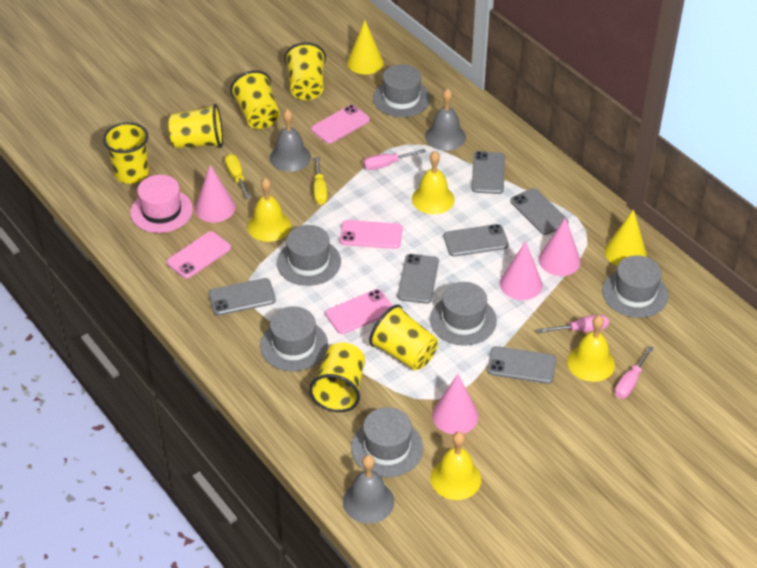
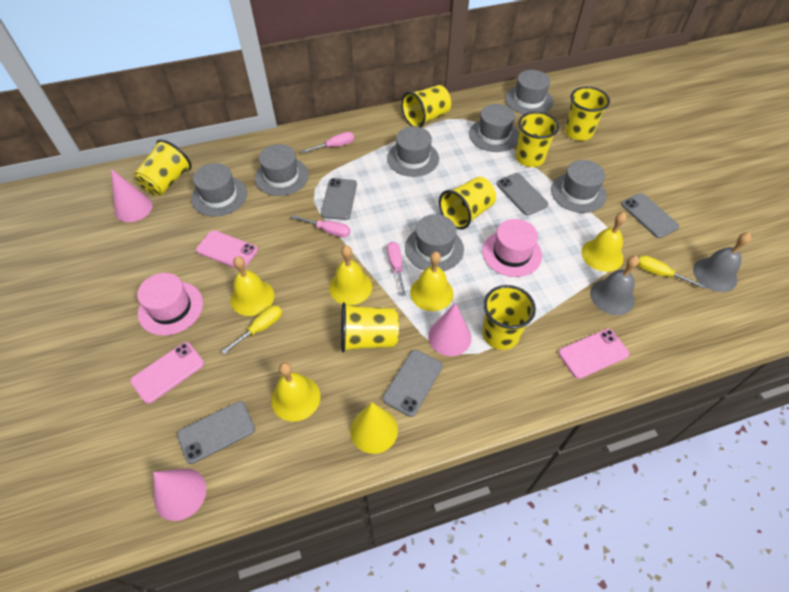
grey bell: [270,109,311,172] [343,455,394,524] [425,89,466,151] = 3 -> [590,255,639,315] [693,232,751,292] = 2
grey hat: [260,306,328,371] [277,225,341,286] [351,407,423,477] [373,64,430,117] [430,282,497,346] [602,255,668,318] = 6 -> [191,163,247,217] [255,144,309,196] [387,126,439,177] [405,214,464,271] [469,104,519,152] [505,70,553,114] [551,160,607,213] = 7
grey phone: [208,278,276,316] [398,254,439,304] [444,224,509,257] [472,151,505,194] [487,346,556,384] [510,188,568,235] = 6 -> [177,401,255,464] [321,178,357,220] [383,350,443,417] [497,173,548,215] [621,193,679,238] = 5
pink cone: [195,165,236,222] [432,374,479,435] [500,241,542,300] [539,217,581,276] = 4 -> [111,169,153,222] [153,468,206,521] [428,303,471,356] = 3
pink hat: [130,175,193,233] = 1 -> [137,273,203,336] [482,219,542,277] = 2
pink phone: [167,231,231,279] [311,105,370,144] [325,289,393,334] [340,220,403,249] = 4 -> [130,342,204,404] [196,230,258,269] [558,329,629,379] = 3
yellow bell: [247,178,291,242] [412,151,455,214] [430,432,481,500] [567,315,615,382] = 4 -> [230,256,274,316] [271,362,320,422] [329,245,372,305] [410,252,454,311] [581,212,627,272] = 5
yellow cone: [347,20,384,74] [605,209,647,266] = 2 -> [350,402,398,454] = 1
yellow cup: [103,122,149,184] [168,104,223,148] [230,70,280,129] [284,42,326,100] [309,342,365,412] [369,304,438,371] = 6 -> [134,139,192,196] [341,302,399,352] [401,85,451,127] [439,177,496,230] [482,285,536,350] [515,112,559,167] [565,87,610,141] = 7

